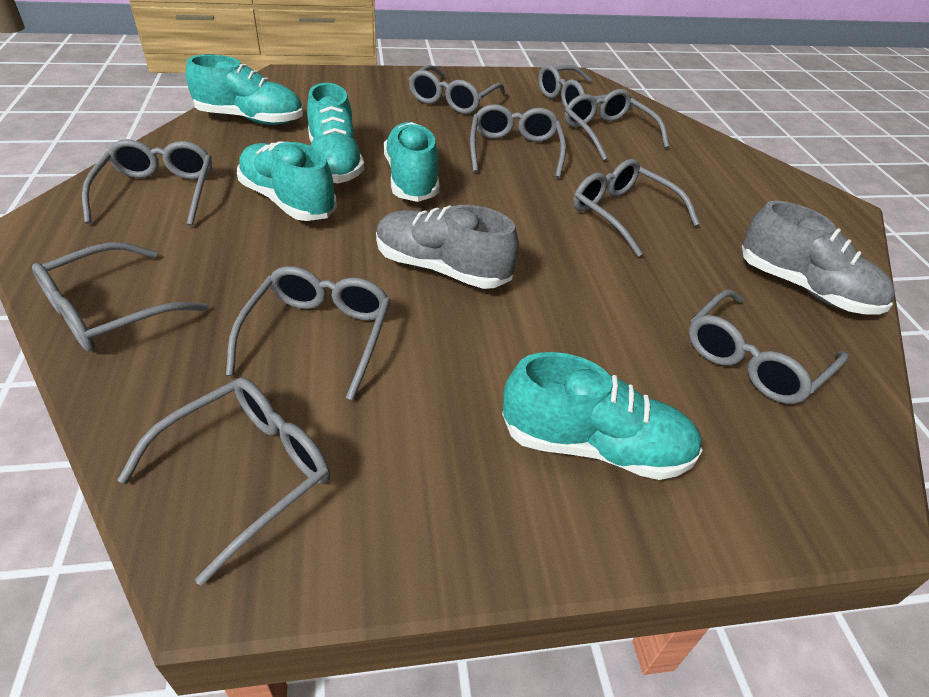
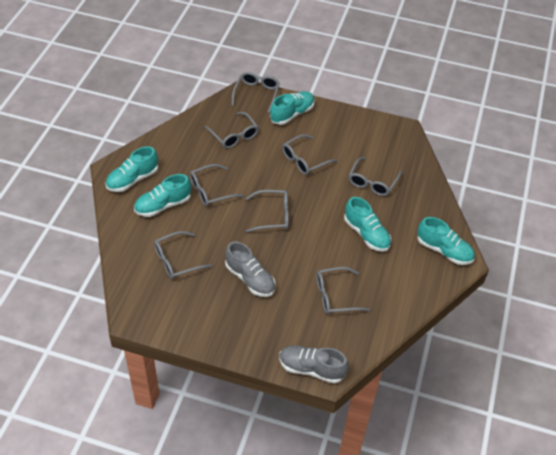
grey glasses: [32,242,208,352] [82,139,212,226] [118,377,330,586] [226,266,391,401] [409,65,505,114] [470,104,566,178] [538,65,633,108] [564,89,669,161] [573,159,700,257] [688,290,848,404] = 10 -> [154,231,213,279] [190,164,244,207] [204,112,259,149] [232,72,280,113] [245,190,289,232] [282,134,338,175] [317,267,370,314] [349,157,402,196] = 8

